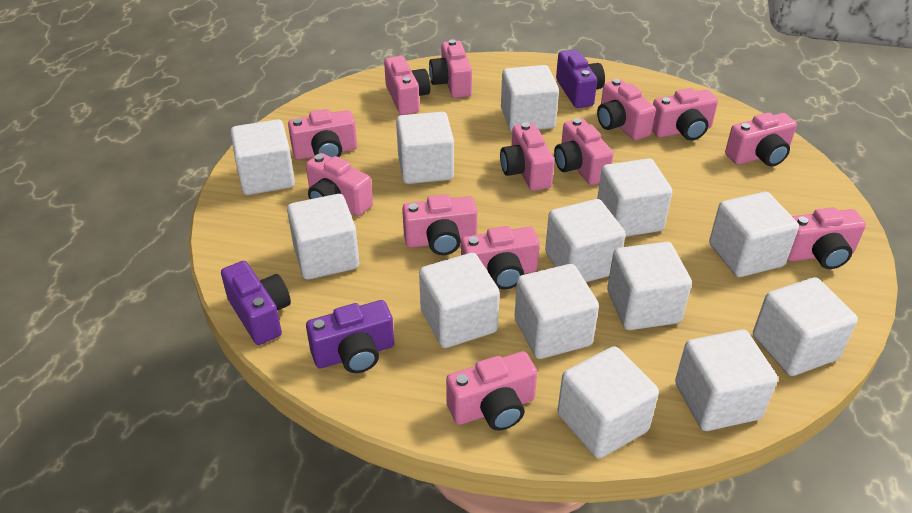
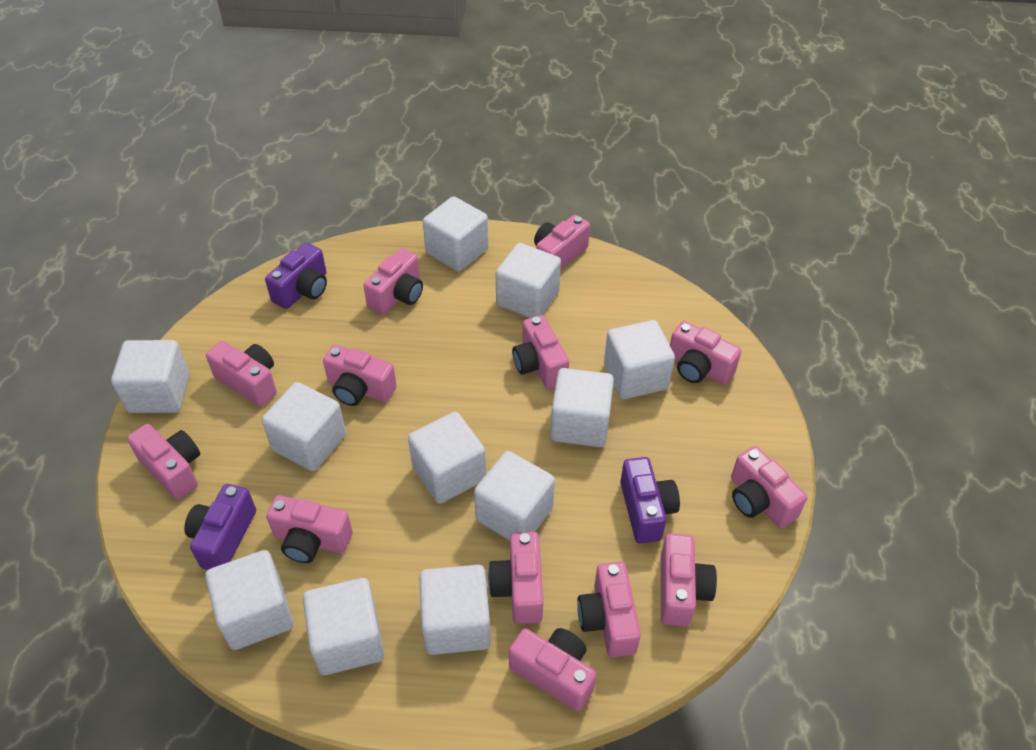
white cube: [230,119,295,195] [287,194,359,280] [396,112,454,184] [419,253,500,348] [501,65,559,132] [515,264,599,359] [545,199,626,282] [557,346,659,459] [597,158,672,237] [607,242,692,330] [675,329,778,431] [709,192,799,277] [753,277,858,376] = 13 -> [111,340,190,413] [205,550,293,650] [262,382,346,471] [303,578,384,675] [408,412,486,504] [419,565,491,655] [423,196,488,272] [474,451,555,541] [496,243,561,318] [550,368,614,447] [604,320,675,399] = 11

